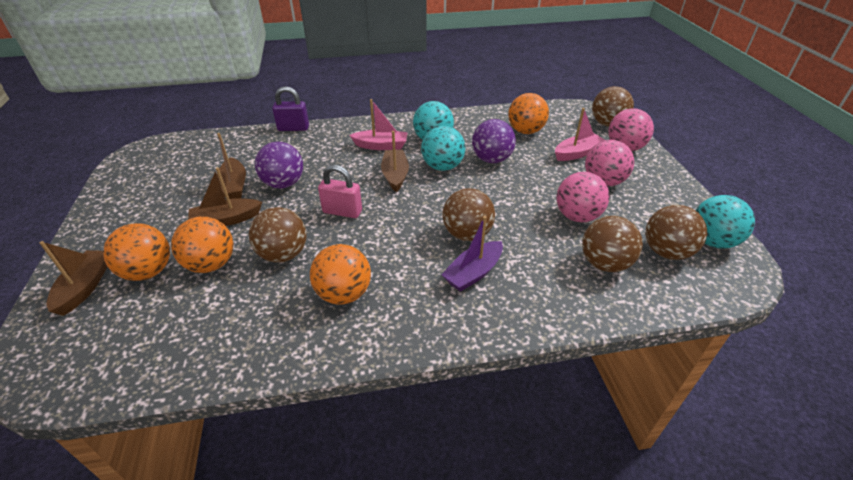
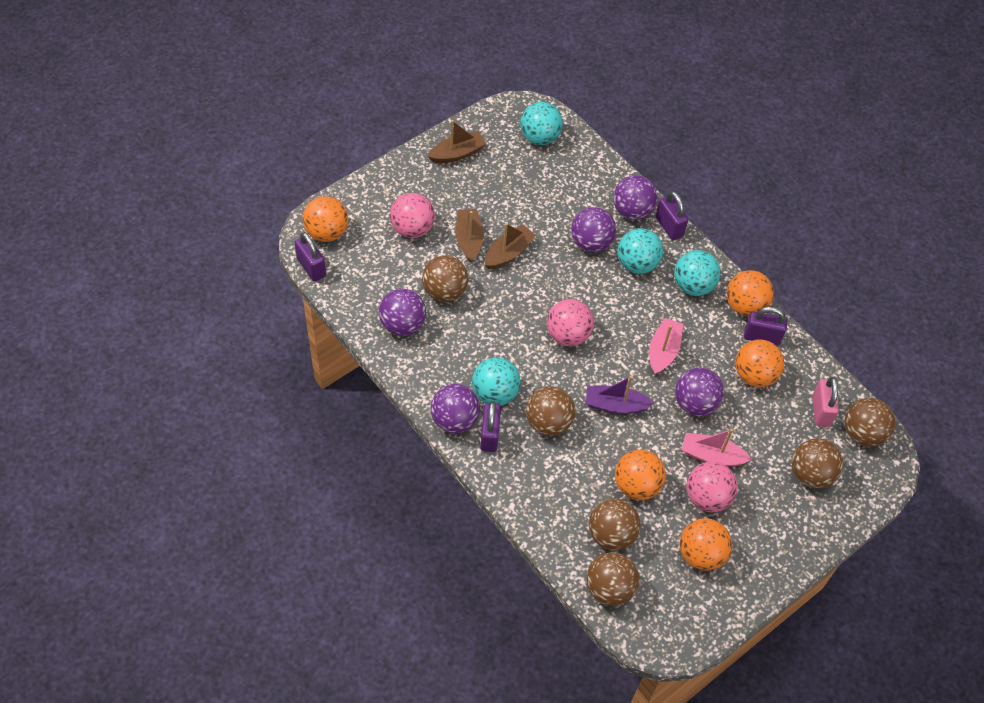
brown ball: [249,207,307,263] [442,188,495,241] [582,216,643,272] [592,86,634,127] [645,205,707,260] = 5 -> [422,255,468,302] [526,387,575,436] [586,552,639,606] [589,499,641,551] [792,438,843,488] [845,398,895,447] = 6
brown boat: [40,241,107,316] [188,167,262,226] [217,133,246,199] [381,131,409,192] = 4 -> [428,120,486,163] [456,209,484,262] [485,223,536,269] = 3
orange ball: [103,223,170,281] [171,217,234,273] [310,244,371,304] [508,93,549,134] = 4 -> [303,196,348,242] [615,450,666,500] [680,518,732,571] [727,270,774,316] [735,339,784,387] = 5
purple ball: [255,142,303,189] [472,119,516,163] = 2 -> [379,289,426,336] [431,384,480,433] [571,207,616,252] [613,175,658,220] [675,368,724,416] = 5
purple padlock: [272,86,309,131] = 1 -> [295,232,326,282] [480,401,501,452] [656,191,688,240] [744,307,788,346] = 4
turquoise ball: [413,101,454,140] [421,126,465,171] [696,195,755,249] = 3 -> [472,357,521,406] [520,102,563,145] [617,228,663,274] [674,250,721,296] = 4

